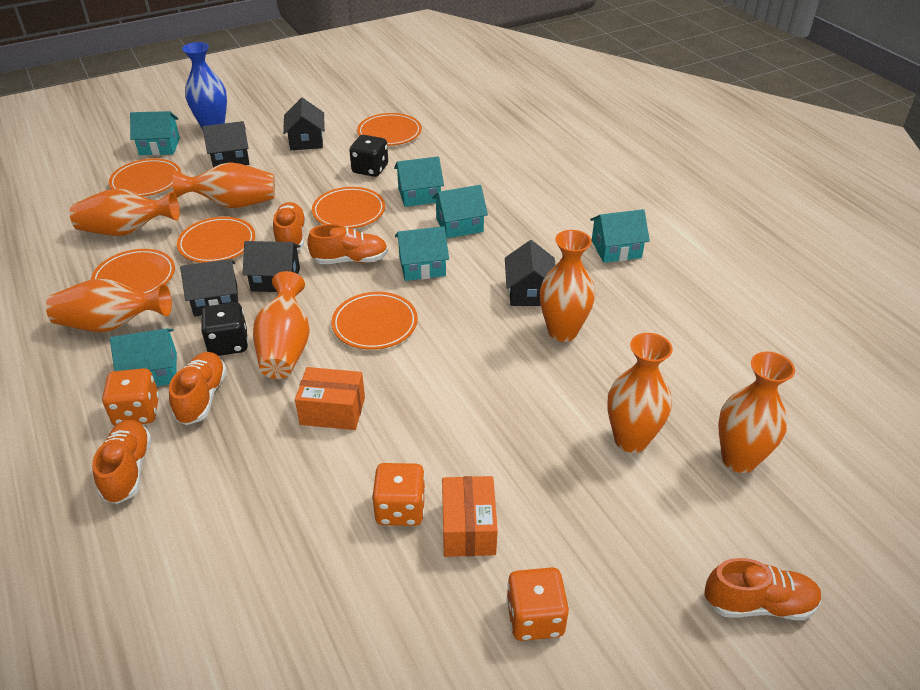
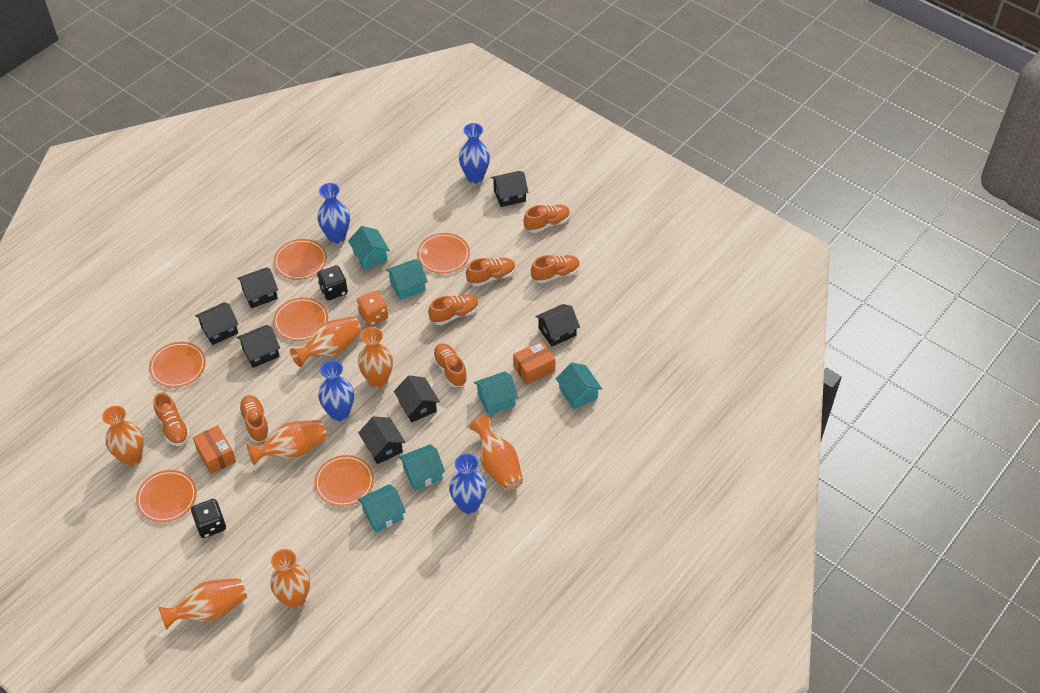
black house: [180,259,238,317] [203,121,249,167] [243,241,300,292] [283,98,325,150] [505,240,556,306] = 5 -> [195,302,239,345] [237,267,278,308] [237,325,280,368] [358,416,406,464] [394,375,440,422] [491,171,529,207] [535,304,580,346] = 7
blue vase: [182,42,227,130] = 1 -> [317,183,350,244] [318,360,354,421] [449,454,487,514] [459,123,490,184] = 4
orange dice: [102,368,159,426] [372,463,426,526] [506,567,569,641] = 3 -> [357,291,388,326] = 1
orange shoe: [92,420,152,504] [169,352,227,425] [273,202,306,250] [307,224,388,264] [705,558,822,620] = 5 -> [153,393,190,446] [238,395,270,442] [428,295,479,325] [432,343,468,387] [466,258,515,287] [523,205,570,233] [531,255,580,283] = 7

